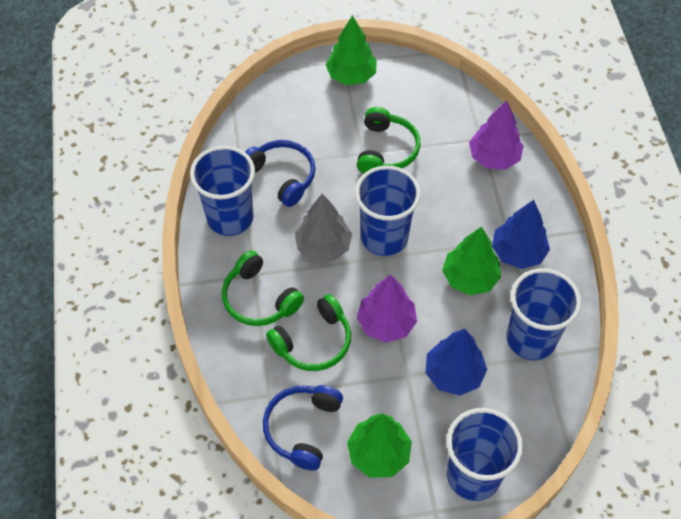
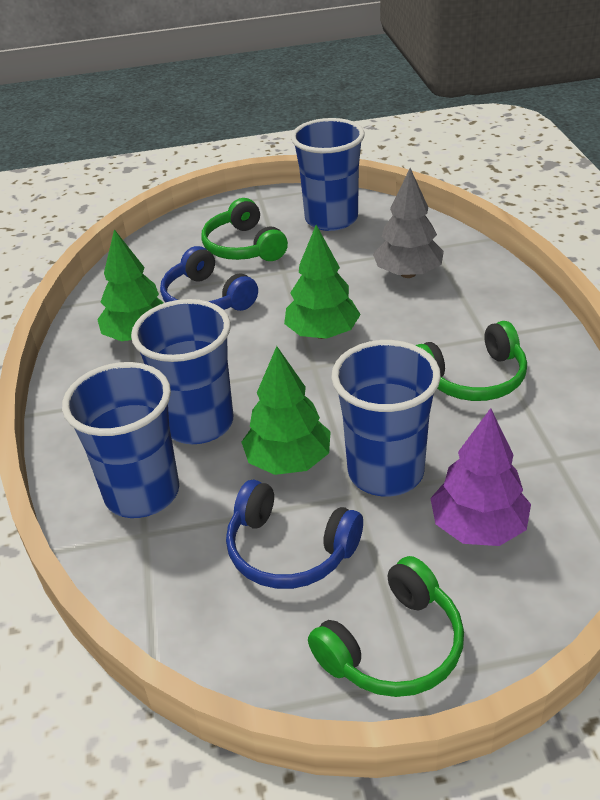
blue tree: [426,329,487,396] [492,200,550,269] = 2 -> none = 0
purple tree: [357,274,417,342] [469,100,523,170] = 2 -> [430,408,531,546] = 1

